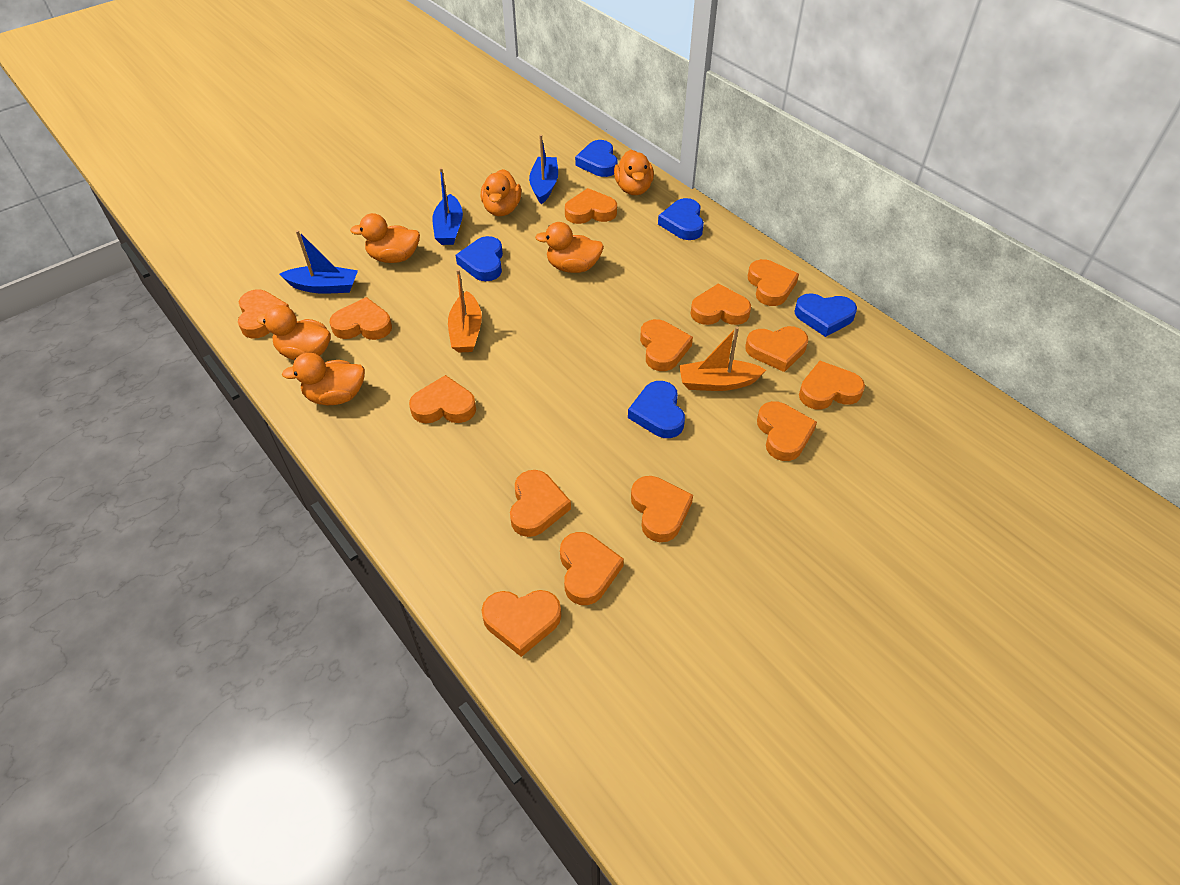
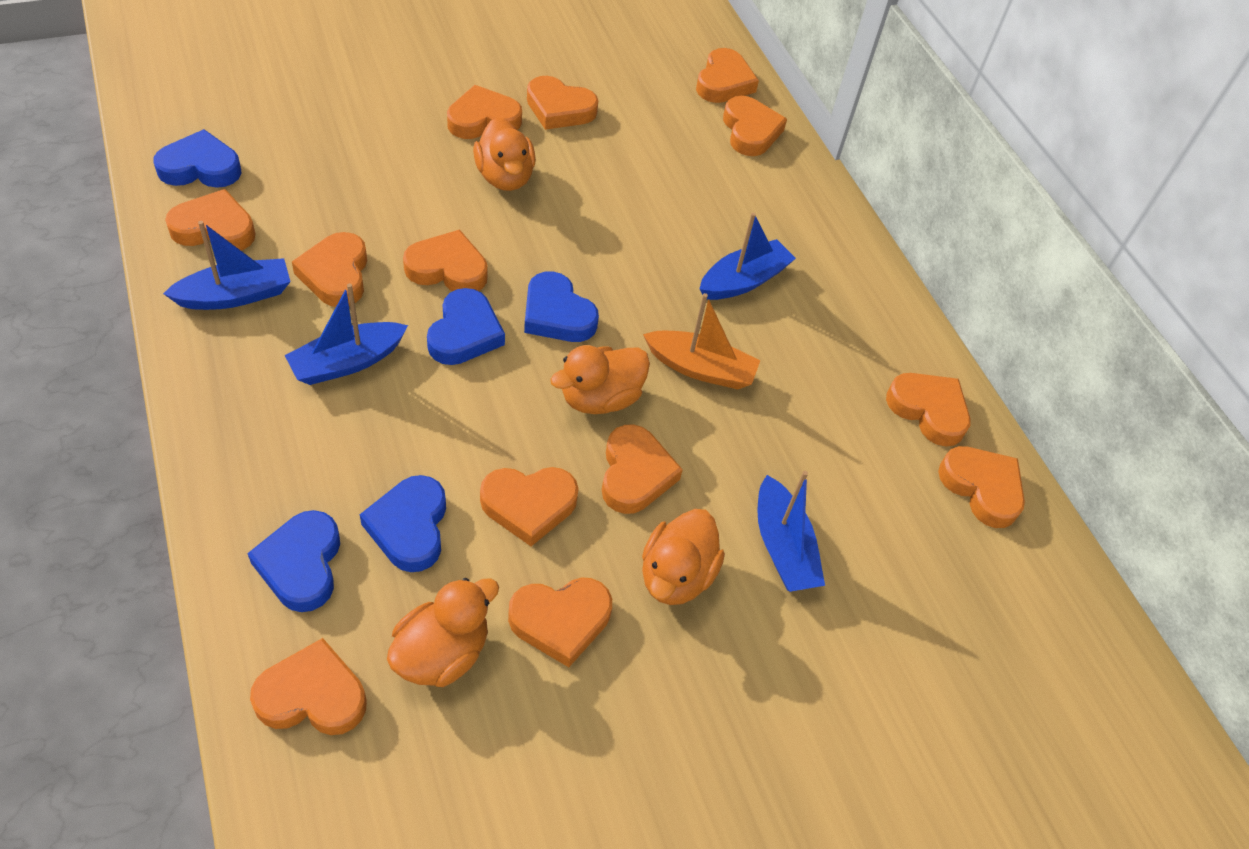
blue boat: [280,230,358,294] [432,168,463,245] [529,135,558,204] = 3 -> [163,221,291,310] [284,283,408,385] [700,213,796,300] [757,471,825,592] = 4
orange boat: [448,269,482,352] [679,327,766,391] = 2 -> [643,293,761,389] = 1
orange duck: [257,305,331,360] [282,353,365,405] [350,213,420,263] [481,169,521,216] [535,222,604,273] [614,150,654,195] = 6 -> [387,578,499,687] [473,117,536,191] [550,345,650,414] [642,509,725,605] = 4
orange heart: [238,290,289,338] [330,297,392,340] [409,375,476,424] [481,590,561,657] [510,470,571,537] [560,532,624,605] [565,188,617,224] [631,476,693,542] [640,319,693,371] [691,283,751,325] [745,326,808,372] [748,259,799,306] [757,401,817,461] [799,361,865,409] = 14 -> [165,189,255,250] [250,638,366,735] [292,232,367,307] [403,229,488,291] [447,85,522,139] [480,467,579,546] [508,577,612,667] [527,76,598,130] [602,424,683,514] [696,48,759,103] [723,96,787,156] [886,373,971,446] [938,446,1025,528] = 13

